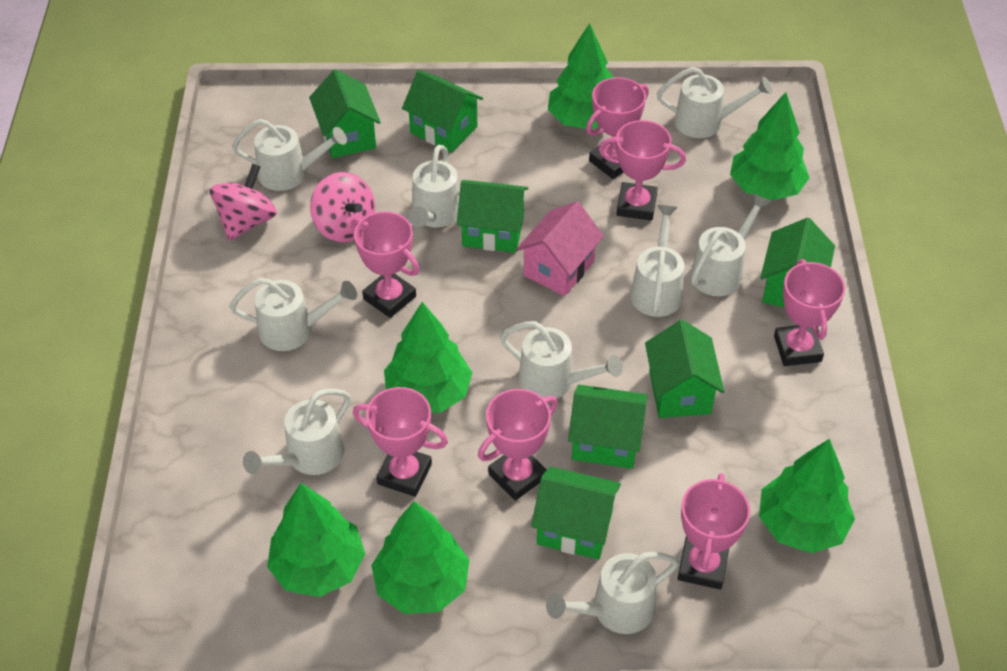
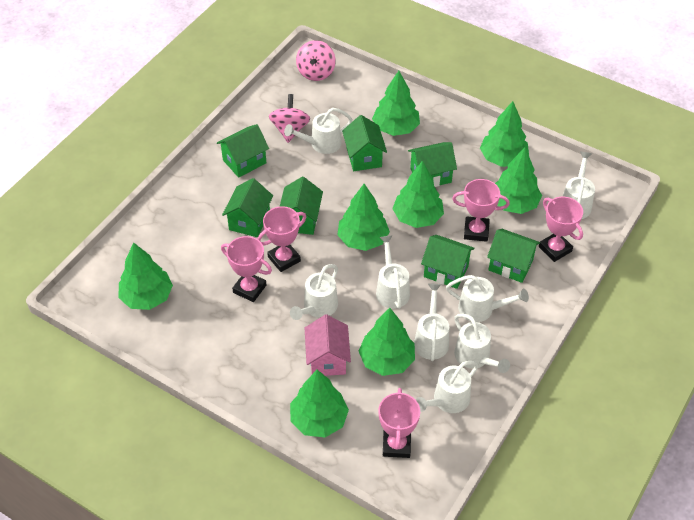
green tree: [267,483,365,597] [371,501,470,614] [384,302,472,413] [548,23,614,129] [730,92,809,200] [759,439,855,553] = 6 -> [118,242,173,310] [290,370,349,437] [337,184,390,251] [359,308,415,376] [372,71,420,136] [392,161,444,228] [480,101,529,167] [495,147,542,214] = 8
pink trophy: [351,211,420,318] [353,387,448,497] [478,389,557,501] [586,77,649,179] [599,120,686,221] [677,473,750,590] [774,259,845,366] = 7 -> [221,236,272,302] [257,206,306,272] [378,388,420,458] [452,179,510,242] [539,197,583,262] = 5
white watering can: [230,278,357,351] [232,119,347,191] [243,389,351,475] [409,145,460,228] [500,321,623,399] [546,552,679,634] [630,205,684,317] [657,67,772,138] [690,193,770,296] = 9 -> [284,108,352,154] [290,264,338,320] [376,236,410,309] [414,284,449,361] [415,361,479,413] [446,275,529,322] [454,314,510,373] [562,152,595,219] = 8

